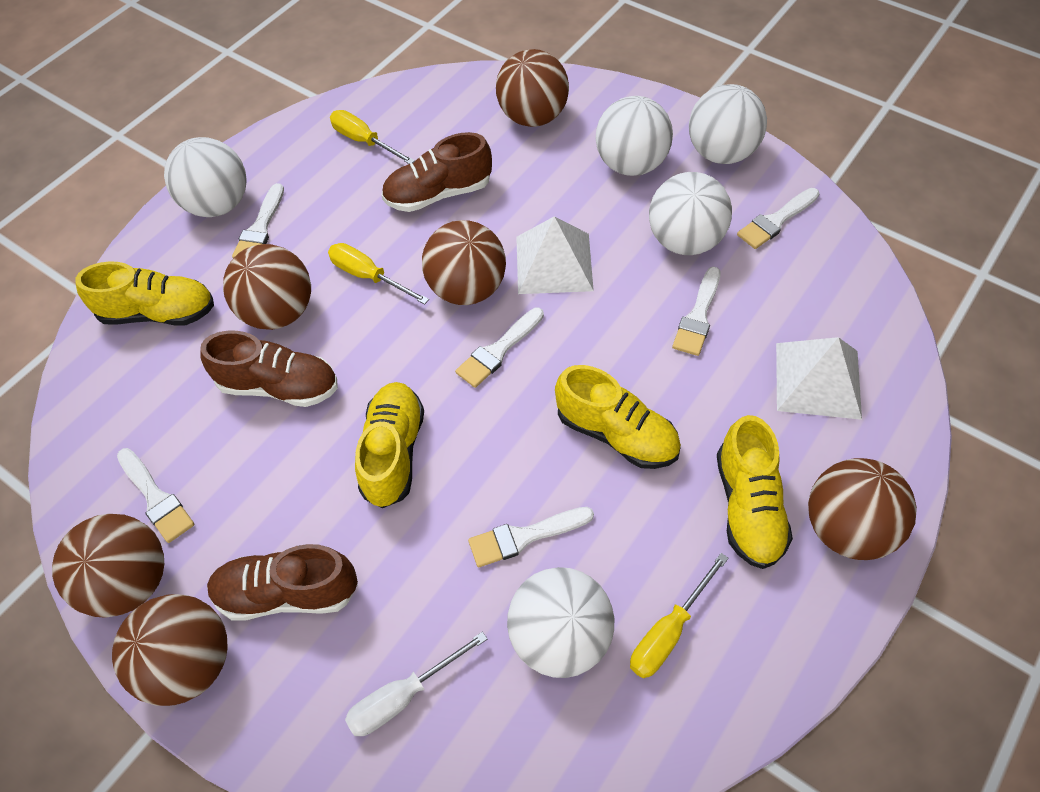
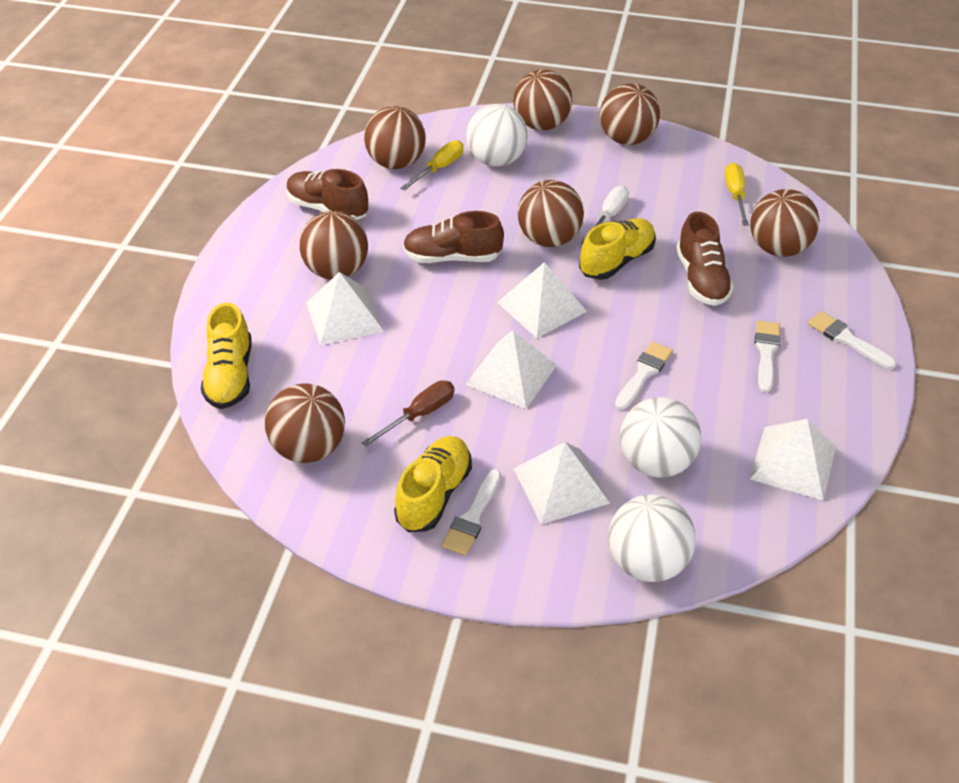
brown ball: [52,514,164,618] [112,594,228,706] [223,244,311,330] [422,220,506,305] [496,49,569,127] [808,458,917,560] = 6 -> [265,383,345,463] [300,211,368,280] [364,106,426,169] [513,69,573,130] [517,180,584,247] [600,83,660,145] [750,189,820,257] = 7
brown screwdriver: none = 0 -> [362,380,455,447] = 1
white ball: [164,137,246,217] [507,567,614,678] [596,96,673,176] [649,172,732,255] [689,84,767,164] = 5 -> [466,104,528,167] [608,494,696,582] [620,397,701,478] = 3
white brush: [117,448,194,543] [232,183,284,258] [455,308,544,388] [468,507,594,567] [672,267,720,356] [737,188,819,249] = 6 -> [441,469,501,556] [615,342,673,410] [754,321,780,393] [808,311,896,369] = 4
white pyramid: [516,216,594,294] [776,337,862,420] = 2 -> [306,272,384,346] [465,330,557,409] [497,262,587,338] [514,442,610,524] [750,419,836,501] = 5
yellow screwdriver: [328,243,429,305] [330,110,415,164] [630,553,729,678] = 3 -> [400,140,464,191] [725,163,749,226] = 2
yellow shoe: [75,261,214,326] [355,382,424,508] [555,365,681,469] [717,415,793,569] = 4 -> [201,303,252,409] [394,436,472,532] [579,218,656,280] = 3

